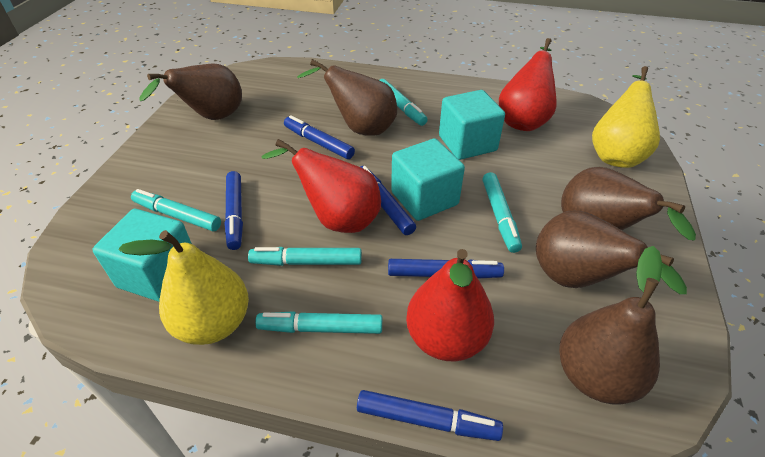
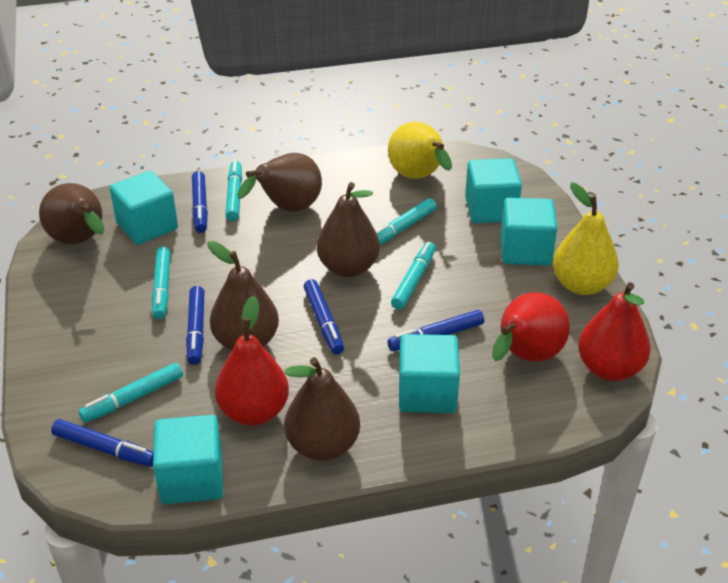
turquoise cube: [92,209,192,302] [391,139,465,221] [439,90,505,160] = 3 -> [110,171,178,245] [153,415,223,504] [399,334,460,413] [465,158,522,223] [500,198,557,266] = 5

